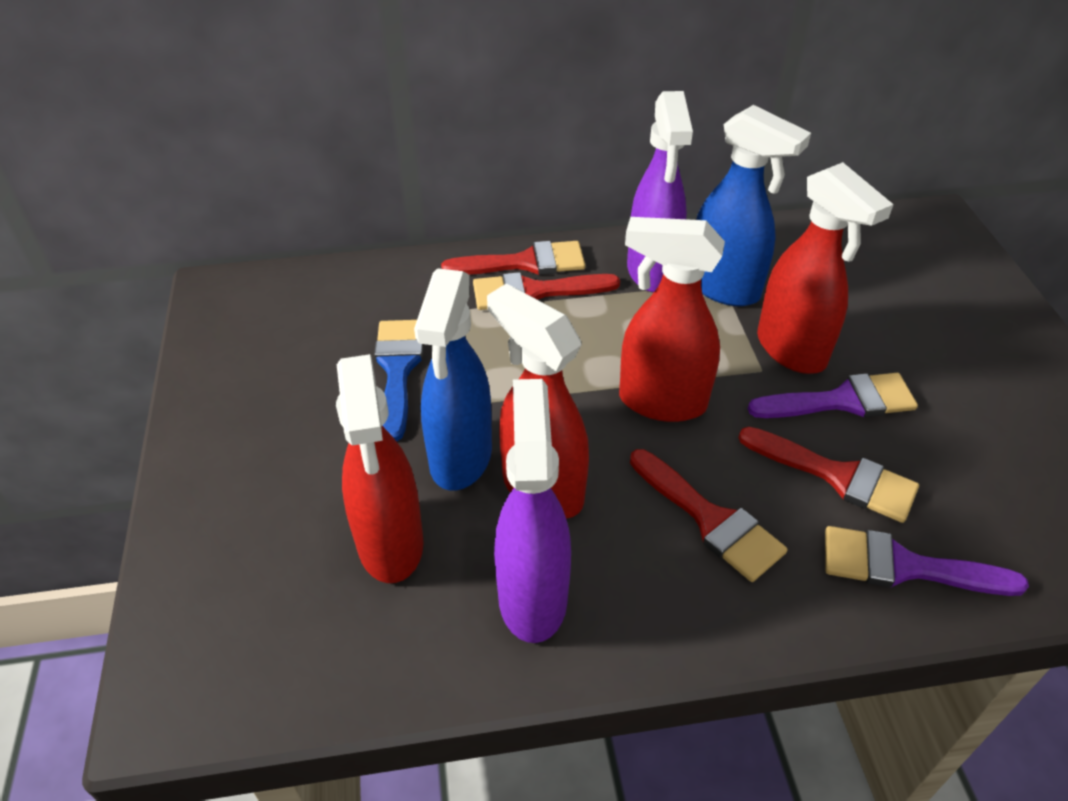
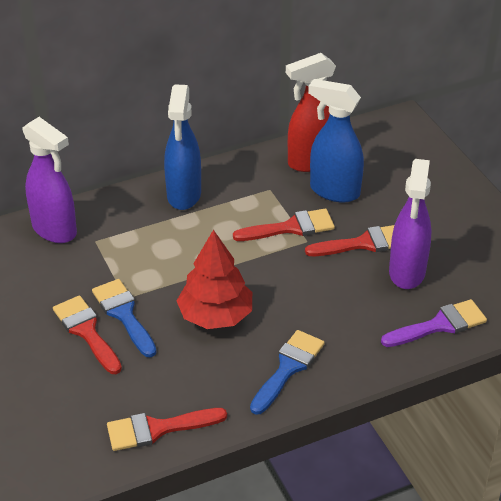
blue brush: [374,320,423,442] = 1 -> [92,279,157,357] [250,330,325,415] = 2
purple brush: [748,373,918,418] [825,526,1029,596] = 2 -> [381,299,487,347] = 1
red spray bottle: [336,354,423,583] [487,283,589,519] [619,217,725,422] [757,162,894,374] = 4 -> [286,53,336,172] = 1
red tree: none = 0 -> [176,230,252,329] = 1

